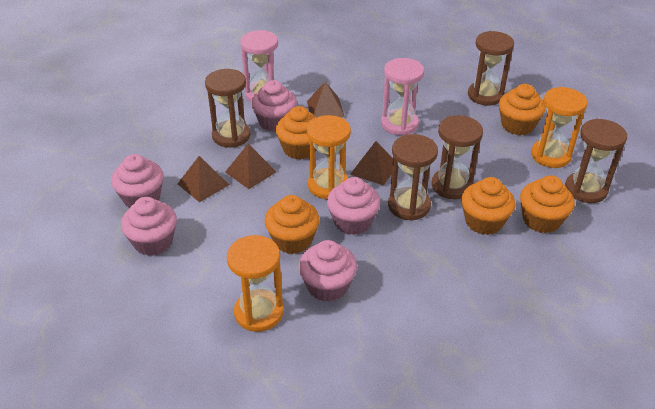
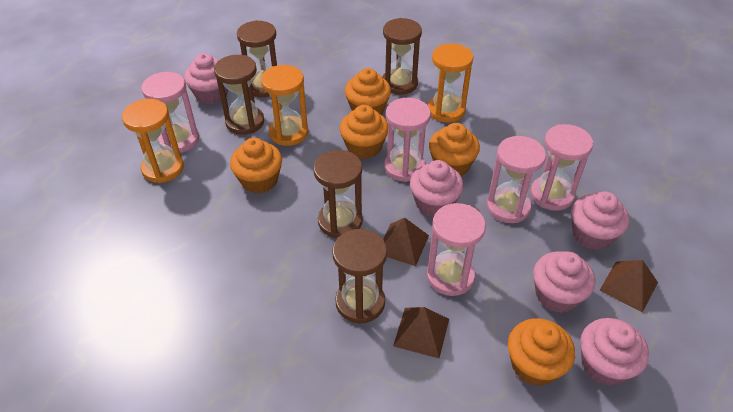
brown pyramid: [178,156,229,202] [225,144,276,189] [307,81,345,118] [350,141,393,186] = 4 -> [383,218,429,266] [393,307,449,358] [599,260,658,313] = 3
pink hourglass: [240,30,278,102] [381,58,424,136] = 2 -> [141,72,199,153] [384,98,431,182] [426,203,486,296] [487,136,546,223] [530,124,593,211] = 5

